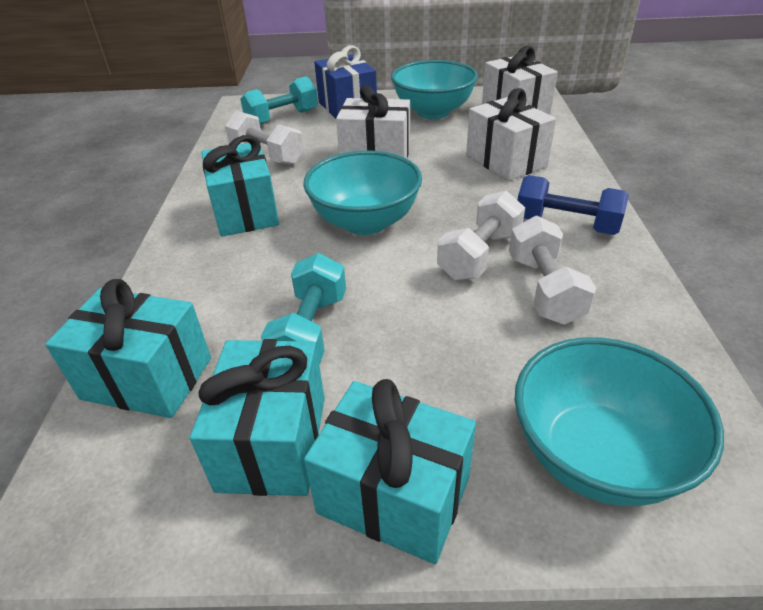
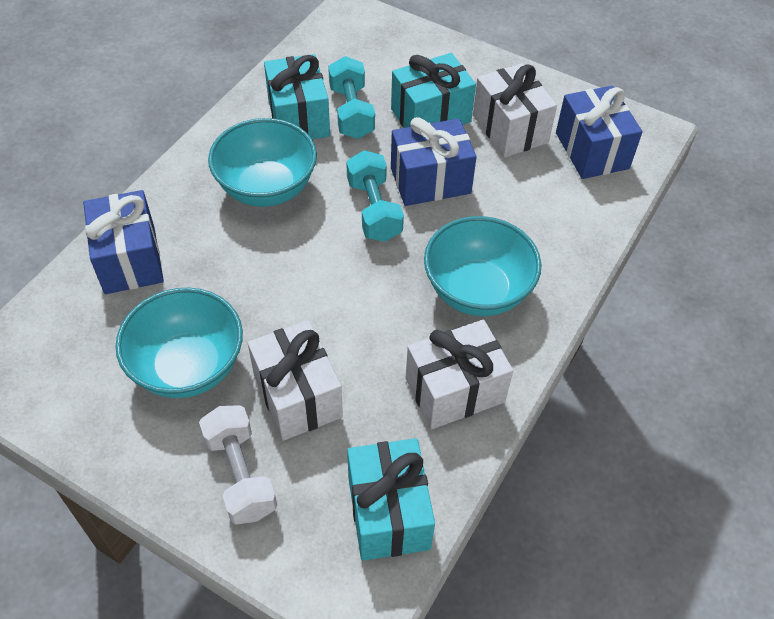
blue dumbbell: [518,175,629,235] = 1 -> none = 0
blue gift: [314,45,377,119] = 1 -> [83,190,164,294] [391,117,477,206] [556,86,643,179] = 3
turquoise gift: [45,279,211,418] [190,339,325,496] [202,135,279,237] [304,379,476,564] = 4 -> [264,54,330,139] [347,438,435,561] [391,53,476,128] = 3
white dumbbell: [225,111,304,165] [437,190,525,281] [509,216,596,325] = 3 -> [199,405,277,525] = 1

